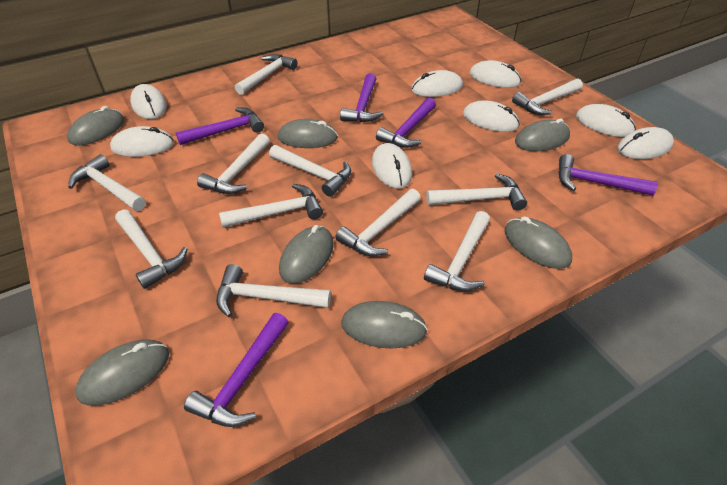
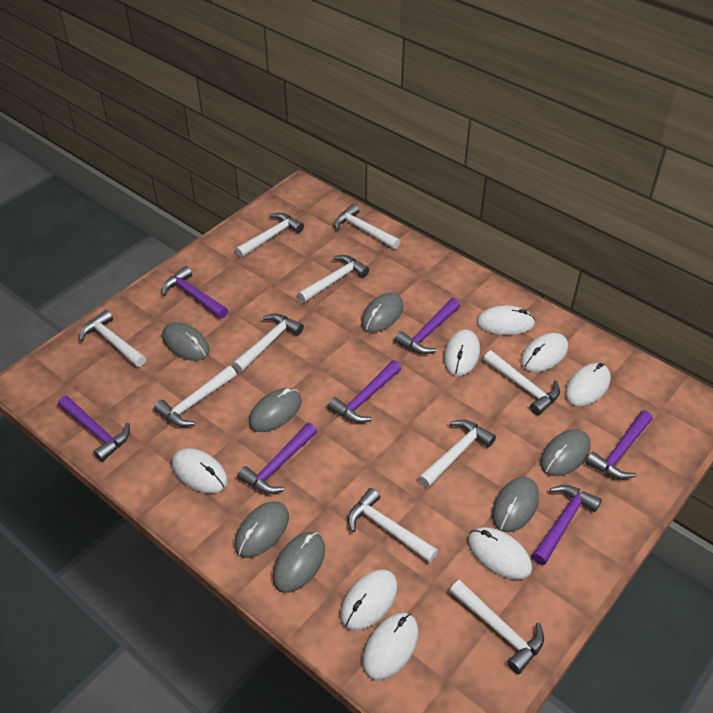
purple hammer: [176,108,264,145] [184,313,289,427] [340,73,383,122] [376,98,436,148] [558,154,658,196] = 5 -> [58,396,130,462] [162,266,228,319] [237,423,317,494] [328,360,401,423] [394,298,460,354] [532,485,602,565] [586,410,653,479] = 7
white hammer: [68,154,146,211] [115,210,187,289] [197,133,270,194] [216,264,331,317] [219,184,323,228] [235,54,298,95] [269,145,351,197] [335,189,421,256] [424,211,490,291] [426,173,527,211] [512,79,583,115] = 11 -> [80,310,146,367] [154,365,237,427] [232,314,304,373] [235,213,304,258] [297,255,369,303] [334,204,400,249] [348,488,438,563] [418,420,496,488] [449,580,544,674] [483,351,560,415] = 10

